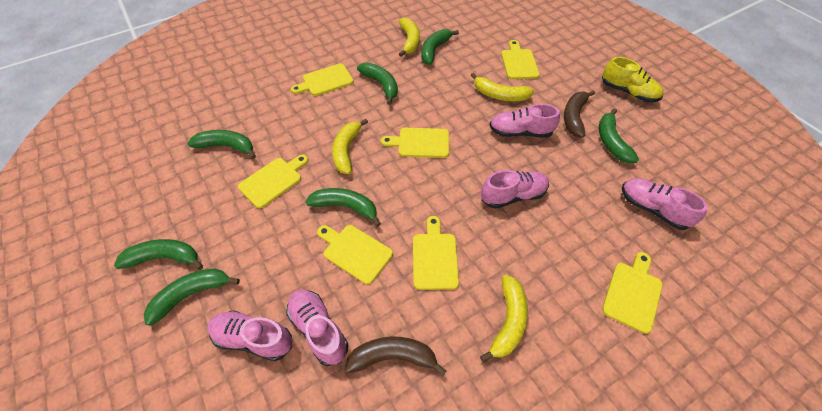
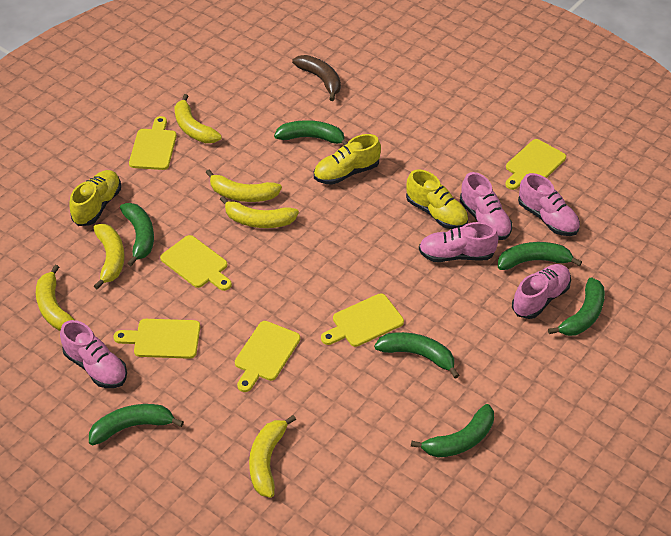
brown banana: [345,337,446,376] [564,90,595,138] = 2 -> [292,55,341,101] = 1
yellow banana: [332,119,368,174] [399,17,420,57] [471,73,534,101] [480,275,528,363] = 4 -> [36,265,75,331] [93,224,125,290] [174,94,222,143] [206,170,282,202] [220,196,299,228] [249,415,296,498] = 6
yellow cutting board: [238,154,308,208] [291,64,354,96] [317,225,393,284] [381,128,449,158] [413,216,459,290] [501,40,540,79] [602,252,663,334] = 7 -> [113,319,200,359] [129,116,177,170] [160,235,232,291] [235,321,300,392] [321,294,404,347] [505,139,566,190] = 6
yellow shoe: [602,57,664,102] = 1 -> [69,170,121,226] [314,134,381,185] [406,169,468,229] = 3

